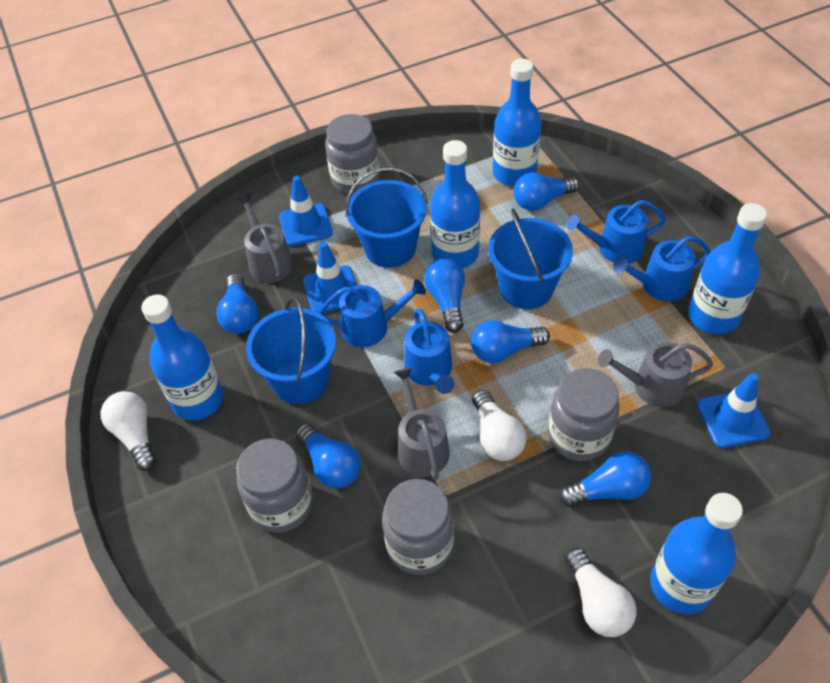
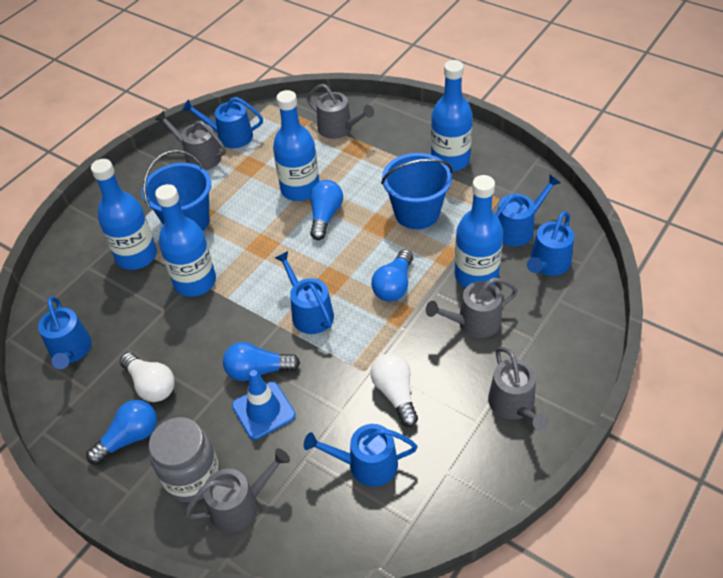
blue bucket: [246,296,336,404] [345,167,427,268] [488,209,573,309] = 3 -> [142,150,211,231] [381,153,453,229] = 2
blue light bulb: [216,274,258,334] [296,423,360,488] [424,258,465,333] [471,320,550,363] [513,172,579,211] [560,451,651,507] = 6 -> [86,400,157,465] [223,342,300,381] [310,180,343,240] [371,249,413,301] = 4
blue traffic cone: [279,176,333,246] [303,241,357,313] [697,373,771,448] = 3 -> [232,370,296,440] = 1
blue watering can: [319,279,426,347] [404,309,454,394] [567,200,666,264] [613,236,711,302] = 4 -> [38,297,92,369] [182,97,263,148] [275,251,334,334] [304,424,417,487] [496,175,561,246] [527,211,574,276] = 6
grey jar: [236,439,313,533] [325,114,380,194] [382,479,454,575] [548,368,620,461] = 4 -> [149,417,220,503] = 1
grey watering can: [237,193,293,283] [394,368,449,480] [598,342,713,407] = 3 -> [155,111,226,170] [184,448,290,533] [307,84,374,139] [426,278,518,338] [488,347,550,431] = 5
white light bulb: [101,391,156,471] [472,390,527,461] [565,548,637,637] = 3 -> [120,353,175,402] [370,353,418,427] = 2

